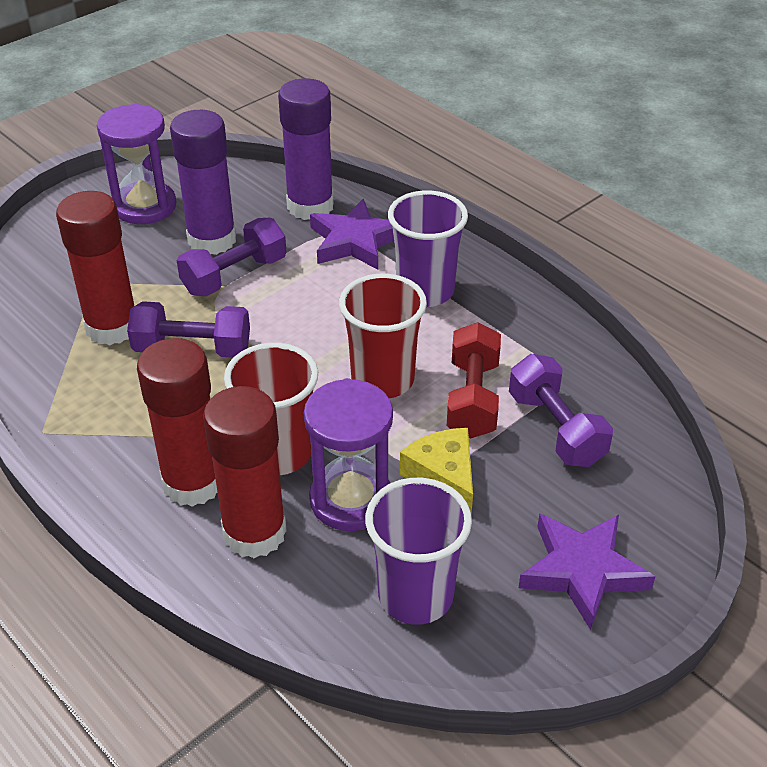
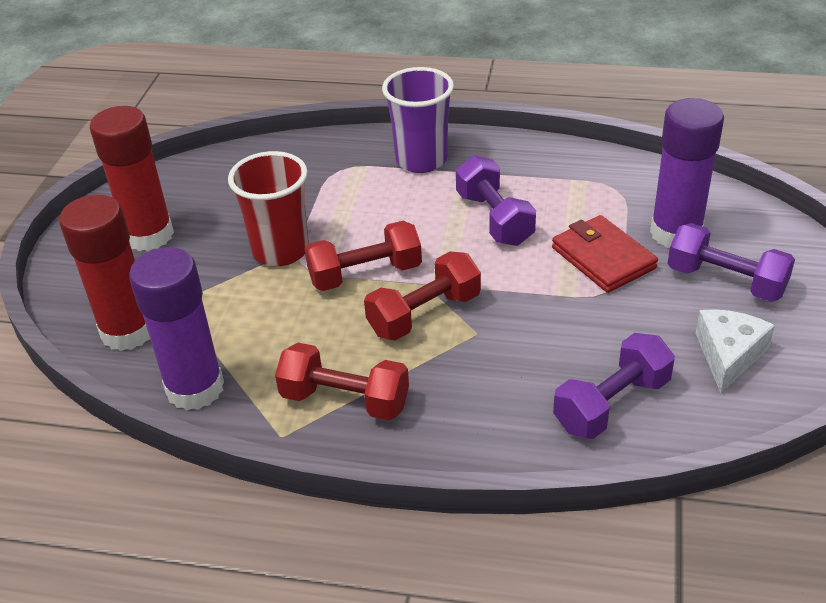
purple cup: [365,478,472,625] [388,190,468,307] = 2 -> [382,67,454,173] = 1
purple hourglass: [97,103,176,224] [304,378,393,531] = 2 -> none = 0
purple star: [310,199,394,270] [519,513,656,630] = 2 -> none = 0
red cup: [224,343,318,475] [339,274,427,398] = 2 -> [228,151,309,266] = 1
red dumbbell: [447,322,501,439] = 1 -> [275,343,409,420] [305,221,422,291] [364,252,481,341] = 3
red glue stick: [56,191,135,345] [137,338,218,507] [203,386,287,558] = 3 -> [59,195,150,351] [90,106,174,251] = 2
red wallet: none = 0 -> [552,215,658,293] = 1
white cheese: none = 0 -> [695,309,775,393] = 1
yellow cheese: [400,428,473,514] = 1 -> none = 0

